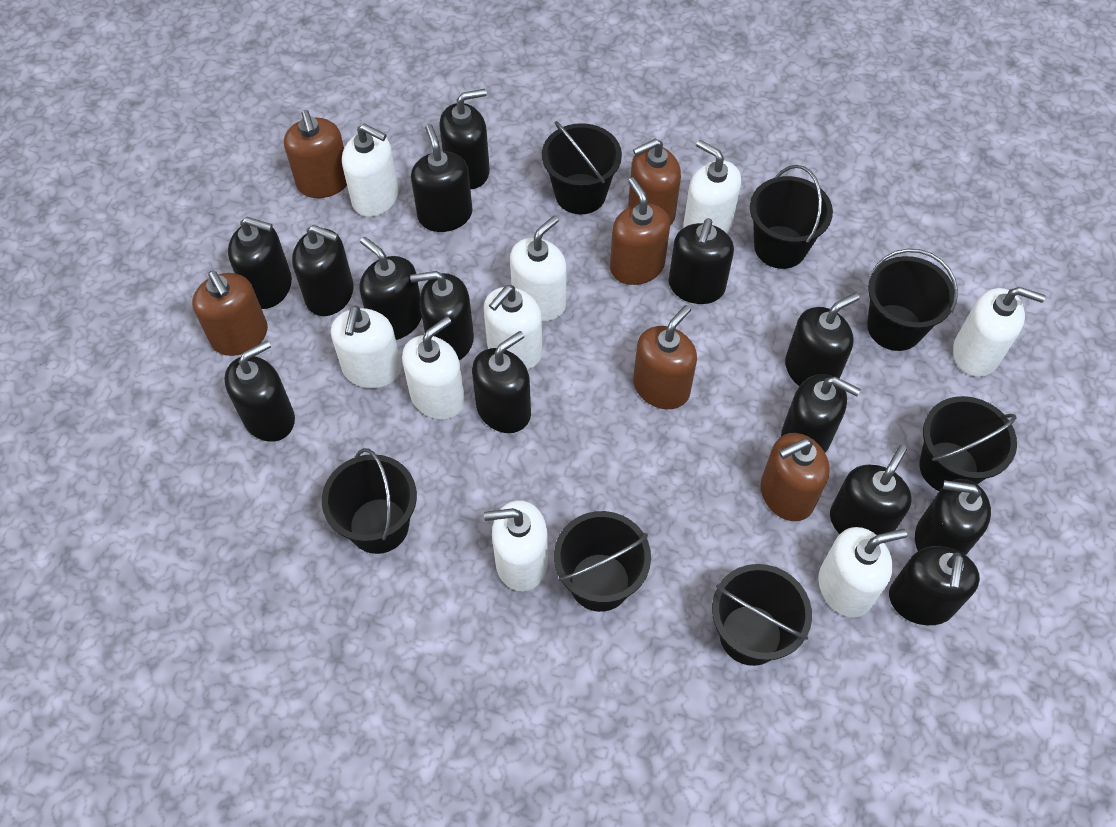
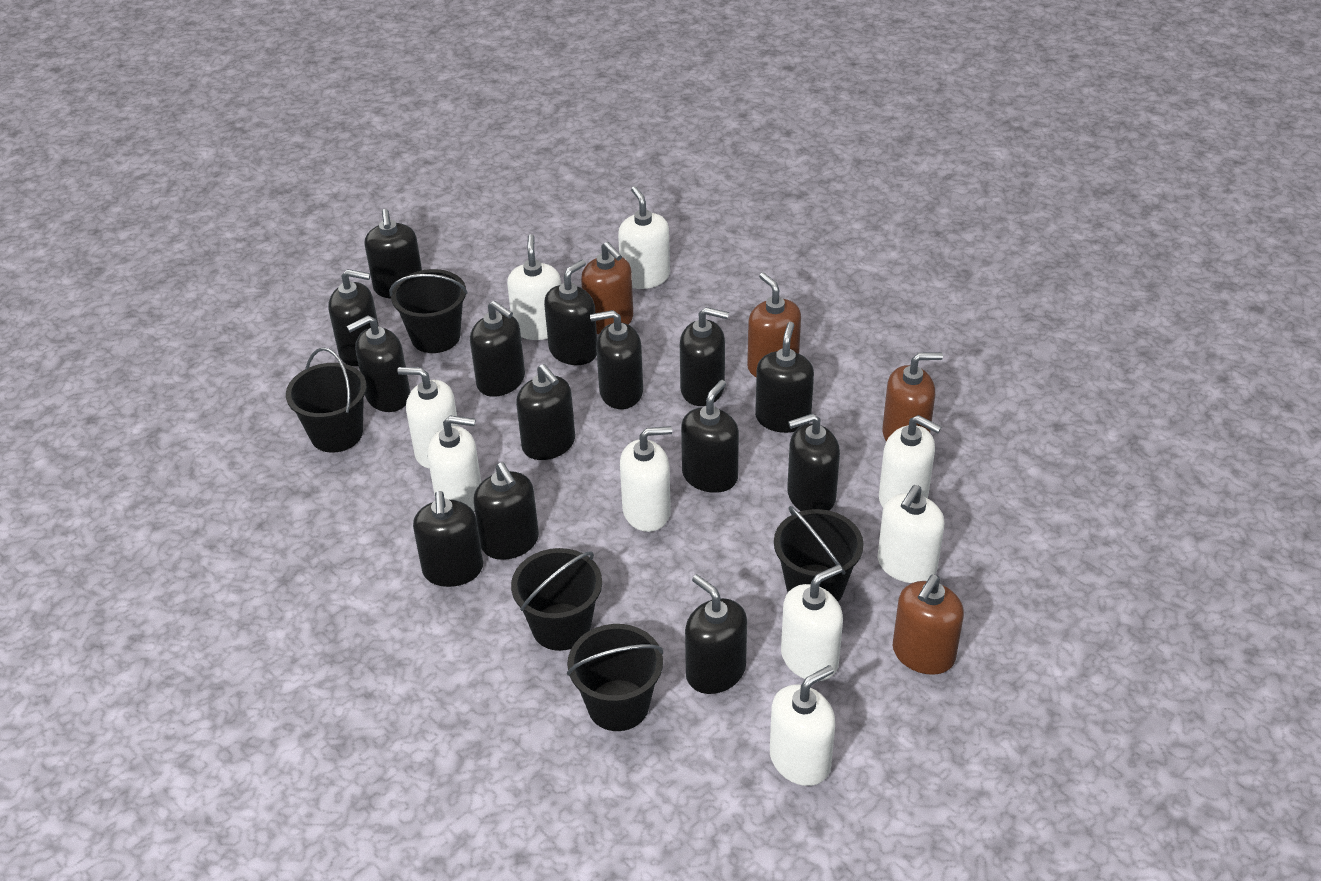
black bucket: [322,448,417,554] [542,121,622,214] [554,511,651,612] [712,564,812,666] [750,165,833,269] [867,249,958,351] [920,396,1017,491] = 7 -> [286,347,367,453] [389,269,468,353] [511,548,602,651] [567,624,663,731] [774,506,864,602] = 5
brown soap dispenser: [192,271,268,356] [284,110,347,198] [610,177,670,285] [628,139,681,226] [633,305,697,409] [760,433,830,521] = 6 -> [581,242,633,334] [747,272,801,377] [882,352,943,441] [893,575,964,675] = 4

